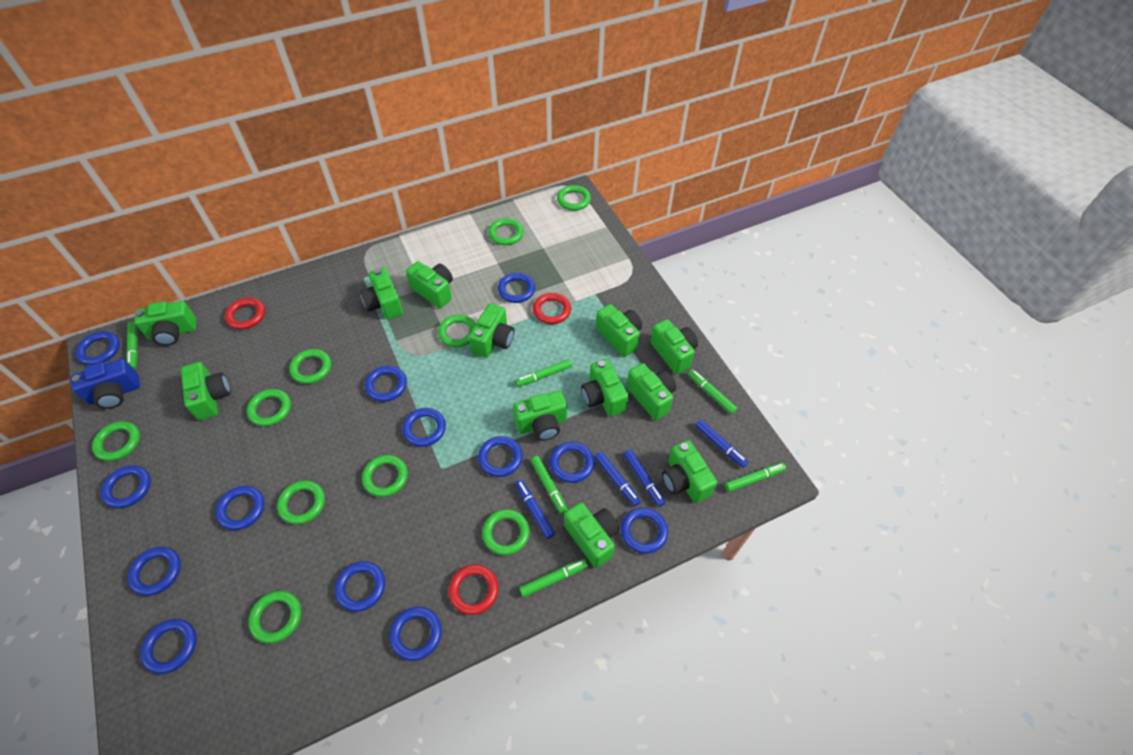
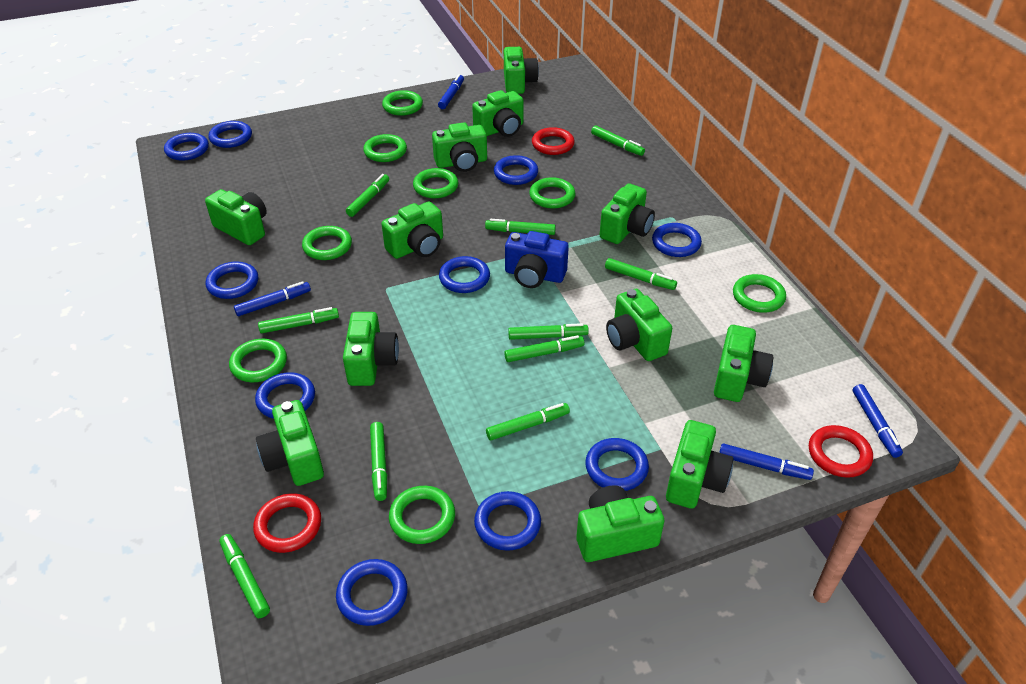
blue ring: [76,331,120,365] [101,465,151,508] [128,547,181,596] [140,619,197,674] [216,486,265,530] [335,561,385,612] [365,366,407,402] [389,607,442,661] [402,408,446,447] [478,436,523,477] [498,273,535,303] [550,442,594,483] [621,508,668,554] = 13 -> [164,133,209,161] [206,262,258,299] [208,121,252,148] [255,372,315,419] [336,559,408,626] [439,256,490,293] [474,491,541,551] [494,155,538,185] [585,438,649,491] [652,223,702,257] = 10
green marker: [126,322,138,370] [515,359,572,387] [519,559,588,597] [531,456,568,514] [688,369,737,414] [725,463,786,492] = 6 -> [219,534,270,618] [258,307,339,334] [346,174,389,217] [370,422,387,501] [485,219,556,235] [486,403,570,441] [504,335,584,362] [508,323,589,340] [591,126,645,156] [605,258,677,290] = 10
green ring: [92,421,140,461] [247,389,291,427] [248,591,301,644] [277,481,325,525] [289,349,331,384] [362,455,408,497] [438,315,476,347] [482,509,530,555] [488,218,524,245] [557,185,591,211] = 10 -> [229,339,287,382] [302,226,352,260] [363,134,407,162] [382,90,423,116] [389,486,455,544] [413,168,458,198] [529,177,575,208] [733,274,786,313] = 8

